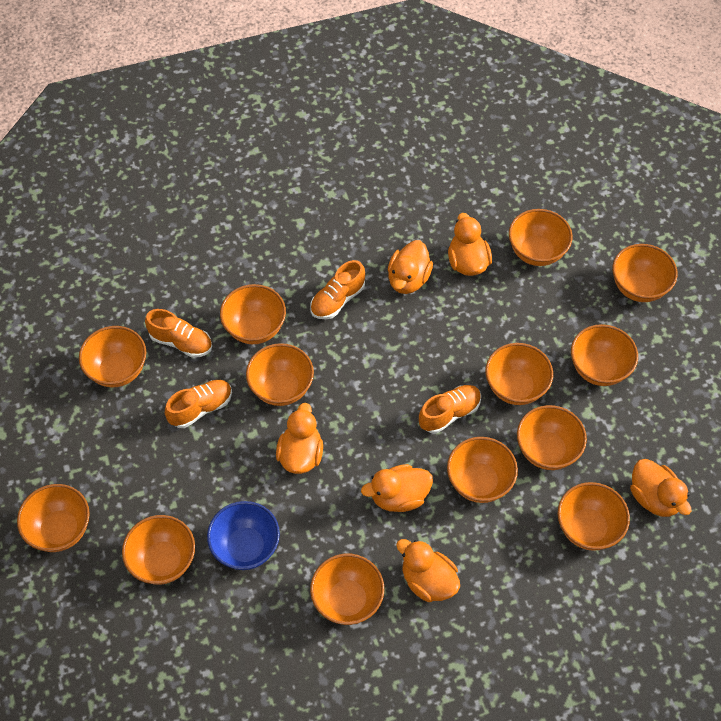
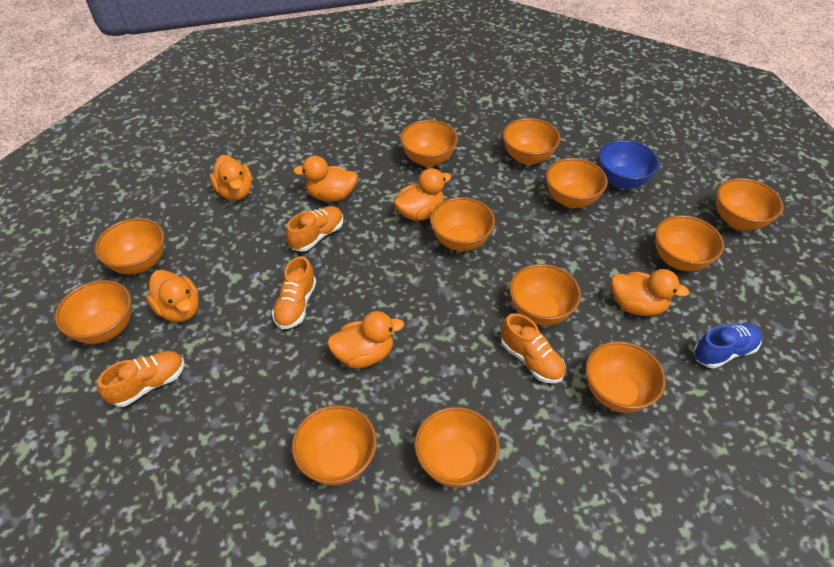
blue shoe: none = 0 -> [693,323,762,369] = 1
orange bowl: [17,484,90,552] [79,326,146,387] [122,515,195,585] [220,284,286,344] [246,343,314,406] [310,554,384,625] [447,437,518,503] [485,343,553,405] [509,209,573,266] [517,405,587,470] [558,482,630,551] [571,324,638,386] [612,244,678,302] = 13 -> [55,280,132,344] [95,218,164,274] [292,405,377,485] [400,120,458,167] [415,407,499,488] [430,197,495,251] [503,118,561,165] [509,264,581,326] [546,158,608,208] [586,341,666,413] [655,215,724,271] [717,178,783,230] = 12

